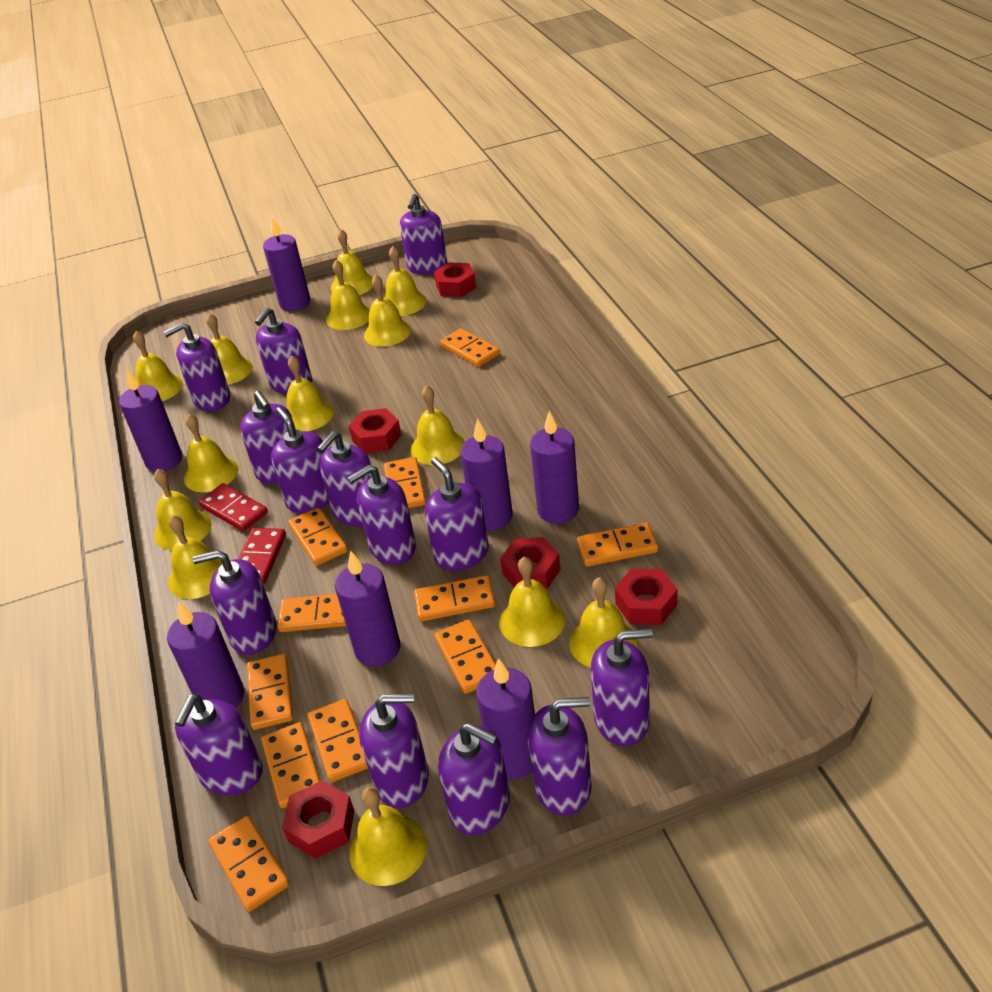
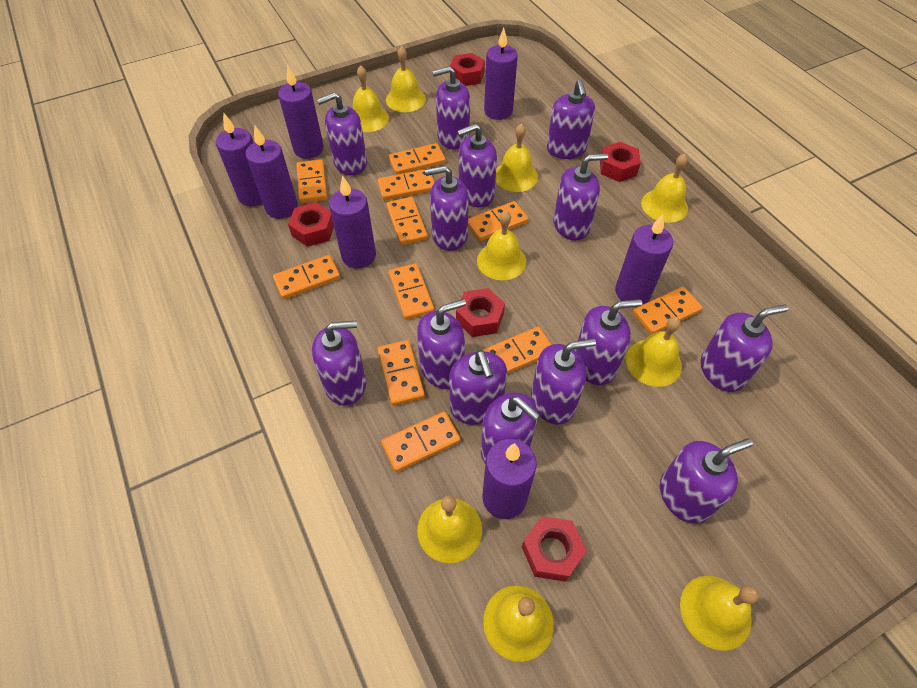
red domino: [198,483,268,531] [238,528,286,585] = 2 -> none = 0
yellow bell: [133,331,183,401] [154,469,212,550] [168,515,222,599] [184,414,238,492] [206,313,252,385] [287,355,334,431] [326,260,370,330] [331,229,373,295] [349,787,427,886] [364,274,411,347] [385,246,426,316] [411,385,465,465] [500,557,565,647] [569,577,637,668] = 14 -> [353,66,389,132] [386,46,426,112] [417,496,482,563] [477,211,526,280] [483,585,554,662] [495,124,538,192] [626,317,682,387] [641,153,688,223] [680,576,759,651] = 9

